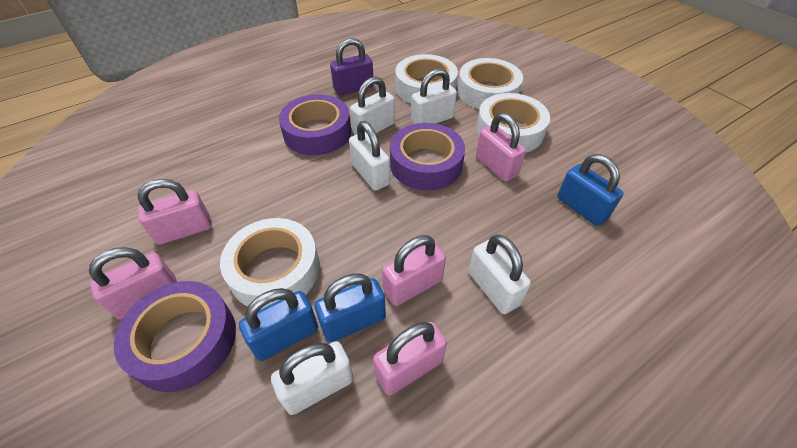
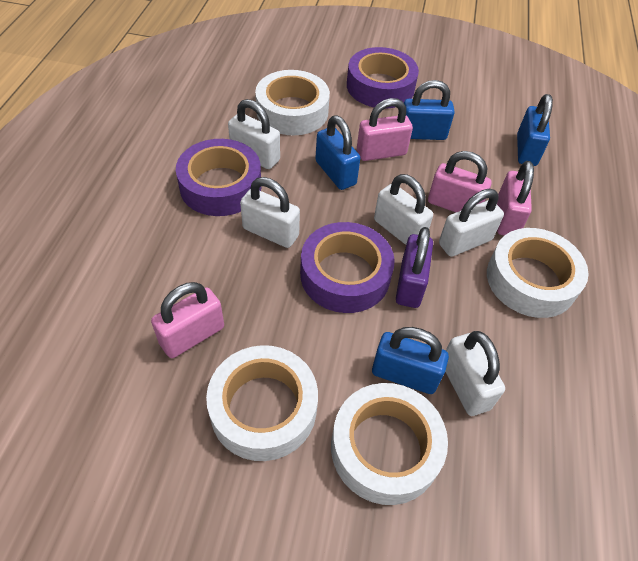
blue padlock: [239,288,318,361] [315,274,386,342] [557,154,623,226] = 3 -> [315,115,360,190] [372,327,449,394] [404,80,455,140] [517,94,553,166] = 4
pink padlock: [89,247,177,319] [138,179,212,245] [373,322,447,395] [382,235,446,306] [476,113,526,182] = 5 -> [151,282,224,358] [357,98,413,161] [428,151,492,212] [497,161,534,236] = 4

